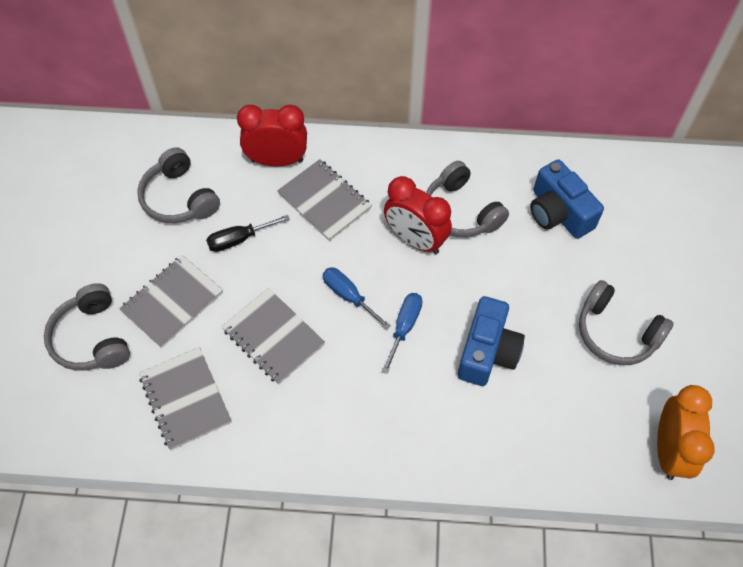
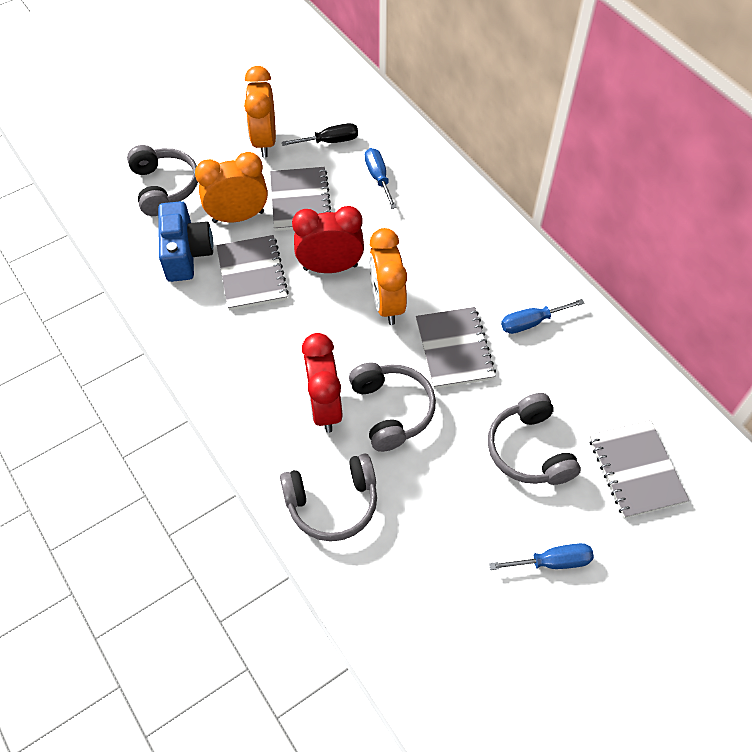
blue camera: [458,296,525,386] [530,159,604,239] = 2 -> [158,201,213,282] = 1
blue screwdriver: [323,268,391,329] [382,293,423,374] = 2 -> [365,148,397,209] [489,543,594,570] [501,299,585,334] = 3
orange clock: [657,385,715,480] = 1 -> [195,152,268,223] [244,66,276,157] [369,228,407,325] = 3

